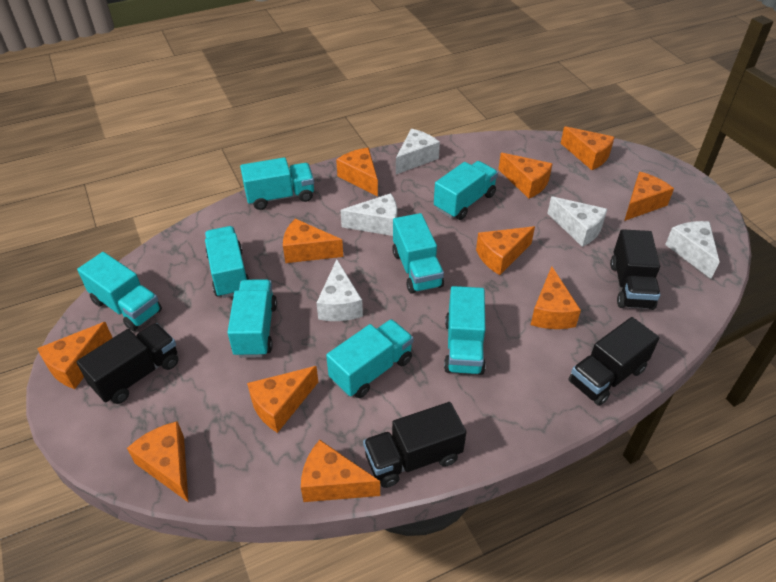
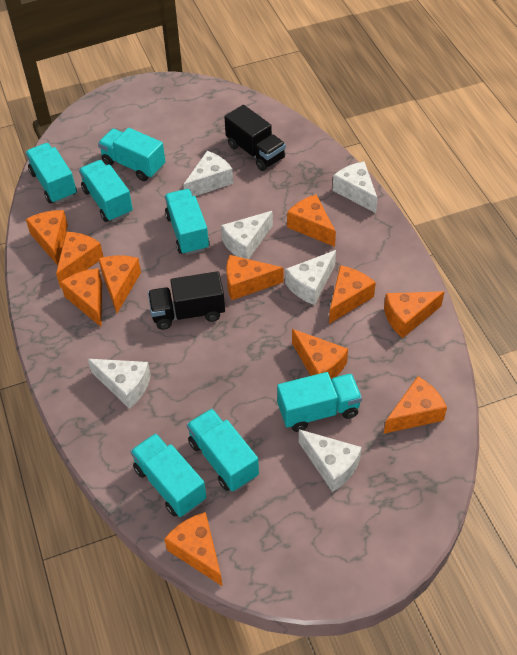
black truck: [76,323,178,404] [363,402,466,488] [568,317,659,406] [610,229,660,310] = 4 -> [148,271,225,330] [224,105,286,171] = 2
turquoise truck: [77,252,162,331] [205,226,250,298] [227,279,277,358] [240,157,314,210] [326,319,414,398] [392,213,444,294] [434,161,498,220] [444,286,486,375] = 8 -> [26,143,77,204] [79,160,133,222] [98,128,166,181] [130,433,207,517] [165,189,210,255] [187,409,259,492] [277,372,362,432] = 7
white cheese: [317,260,363,321] [341,193,397,236] [396,129,440,174] [547,196,607,247] [665,221,719,279] = 5 -> [88,359,151,409] [183,151,233,196] [221,211,273,259] [285,250,336,305] [299,429,362,492] [333,161,378,213] = 6

